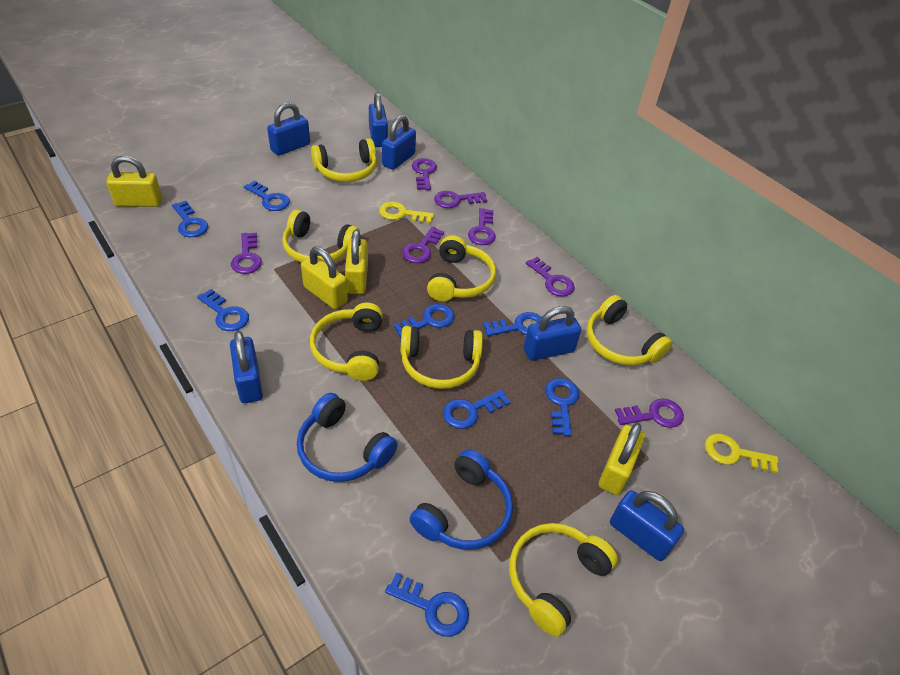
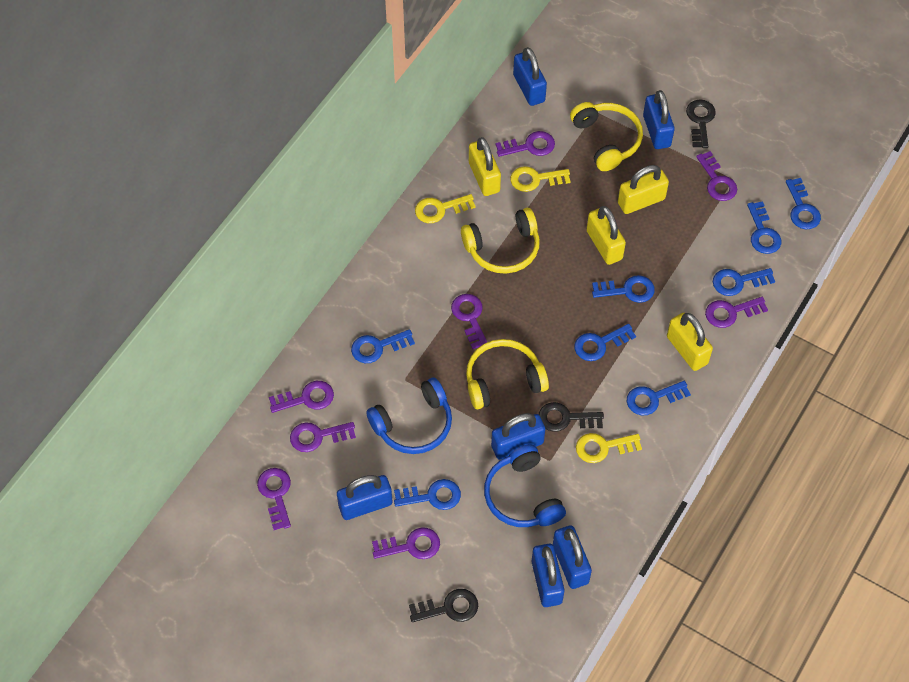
black key: none = 0 -> [409,589,478,622] [539,402,604,432] [686,99,716,148] = 3
purple key: [231,233,262,274] [402,226,444,263] [412,158,437,190] [434,191,487,208] [468,208,496,245] [526,257,575,297] [615,399,684,428] = 7 -> [257,468,291,530] [269,381,334,413] [290,422,356,452] [372,527,440,559] [451,294,487,349] [496,131,555,157] [696,151,737,201] [705,297,768,328] = 8
yellow headphones: [282,210,360,262] [310,303,383,381] [311,138,377,182] [401,326,483,389] [427,235,496,301] [509,523,618,637] [587,295,672,365] = 7 -> [461,208,540,274] [466,339,549,409] [570,102,643,171] = 3
yellow key: [379,201,434,224] [705,433,779,473] = 2 -> [415,194,476,223] [510,166,571,192] [576,433,642,463] = 3

